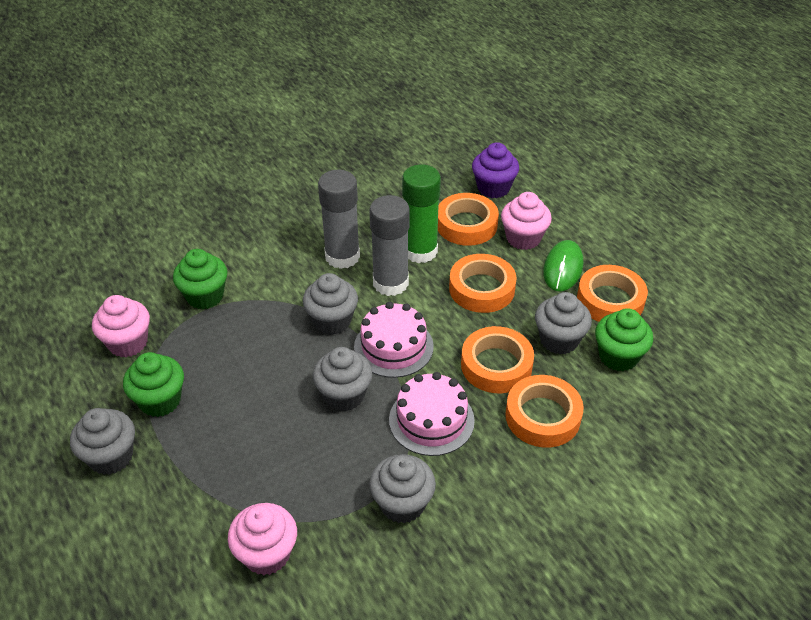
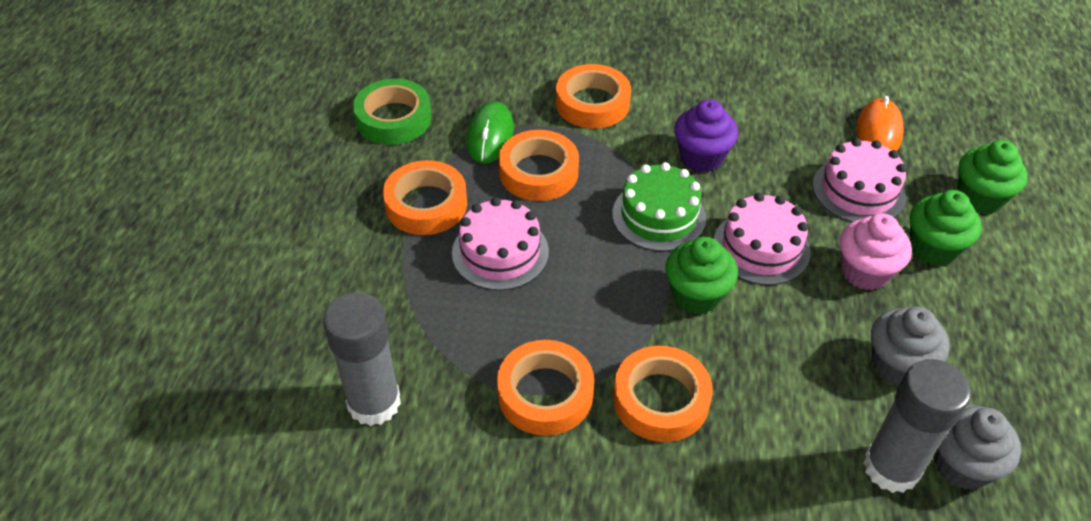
green cake: none = 0 -> [612,162,706,252] = 1
green glue stick: [402,164,441,263] = 1 -> none = 0
green tape: none = 0 -> [353,79,432,145] = 1
grey cupcake: [70,408,135,475] [303,273,358,335] [313,347,372,411] [369,454,436,523] [535,292,592,355] = 5 -> [871,306,950,386] [934,405,1021,490] = 2
orange mouse: none = 0 -> [857,96,904,151] = 1
pink cake: [354,302,434,378] [389,372,475,456] = 2 -> [452,197,549,291] [714,193,811,285] [813,138,907,222] = 3
pink cupcake: [92,295,150,357] [228,503,297,575] [501,192,552,250] = 3 -> [840,213,912,290] = 1

